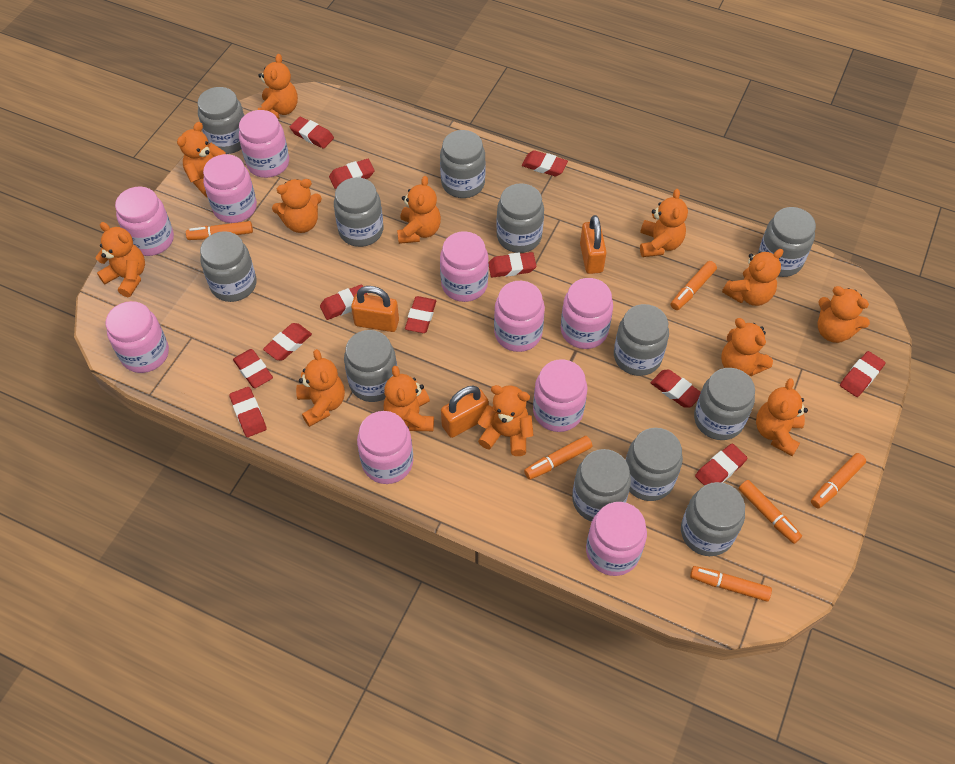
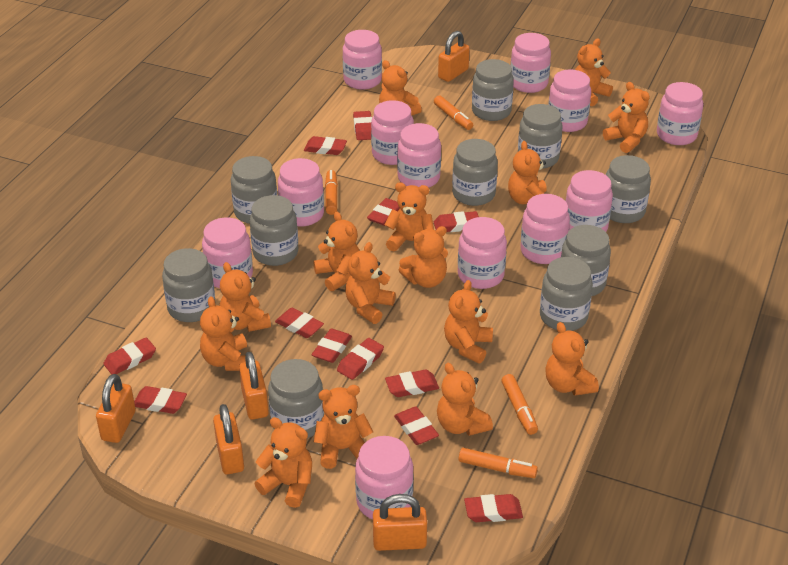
grey jar: [198,87,244,154] [200,231,256,302] [334,177,383,247] [344,330,397,402] [440,130,486,198] [496,183,544,253] [572,449,631,522] [614,304,669,376] [626,428,683,501] [681,482,745,556] [694,368,755,440] [758,207,816,277] = 12 -> [162,248,216,322] [231,156,277,224] [250,195,298,266] [268,359,324,438] [452,139,498,206] [472,59,514,121] [518,104,563,169] [540,257,593,331] [561,225,611,296] [606,155,651,223] = 10
orange marker: [186,221,253,240] [524,436,592,480] [671,261,717,310] [690,566,772,601] [739,480,802,544] [811,453,866,508] = 6 -> [325,170,338,215] [434,95,473,130] [458,448,538,478] [501,374,538,435] = 4
orange padlock: [351,286,399,332] [441,386,489,438] [580,215,607,274] = 3 -> [96,374,136,443] [213,404,244,475] [239,352,269,420] [373,494,427,551] [438,31,470,82] = 5
orange teddy bear: [95,222,145,297] [177,122,226,197] [258,54,298,119] [272,179,322,233] [296,349,345,427] [384,366,434,431] [397,176,441,244] [477,385,534,456] [640,189,688,257] [721,318,773,376] [722,249,783,306] [756,378,808,456] [817,286,870,343] = 13 -> [200,296,247,371] [219,262,271,332] [255,417,312,508] [313,212,360,291] [314,385,373,469] [345,242,396,324] [379,60,422,115] [385,182,434,252] [399,226,448,288] [437,363,493,436] [444,280,493,364] [508,141,547,204] [545,322,599,396] [575,38,613,106] [603,82,650,153] = 15
pink jar: [106,301,169,373] [115,186,174,256] [203,154,257,223] [239,110,289,178] [357,411,414,484] [440,231,489,302] [494,281,545,352] [533,359,587,432] [561,278,613,349] [586,502,647,576] = 10 -> [202,217,253,288] [278,158,324,227] [343,30,382,90] [355,436,413,520] [371,100,414,165] [397,123,441,188] [458,217,507,289] [511,33,551,93] [520,194,570,264] [548,69,591,132] [566,170,613,232] [657,82,703,145] = 12

